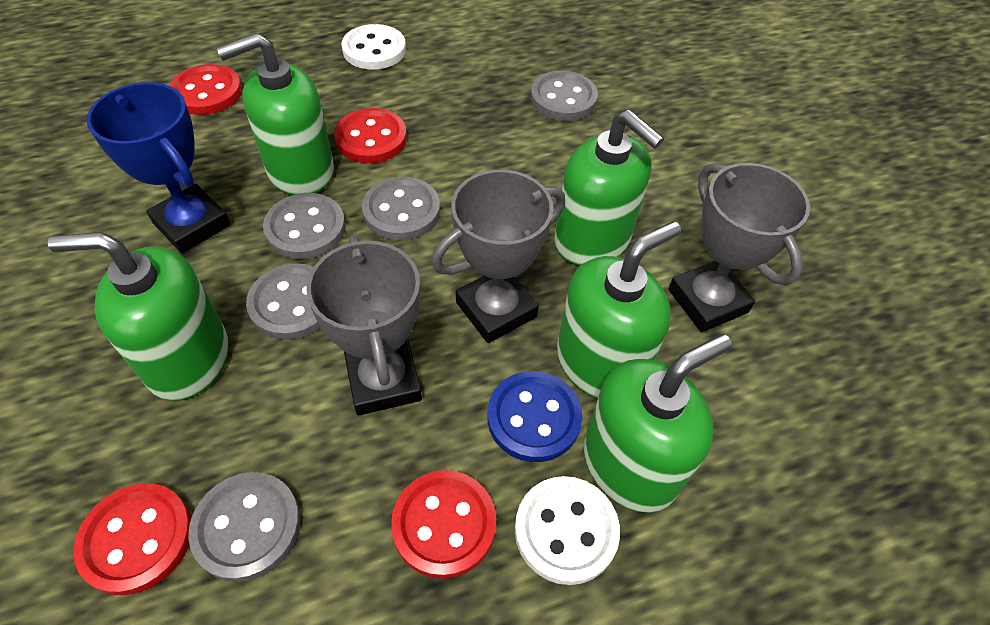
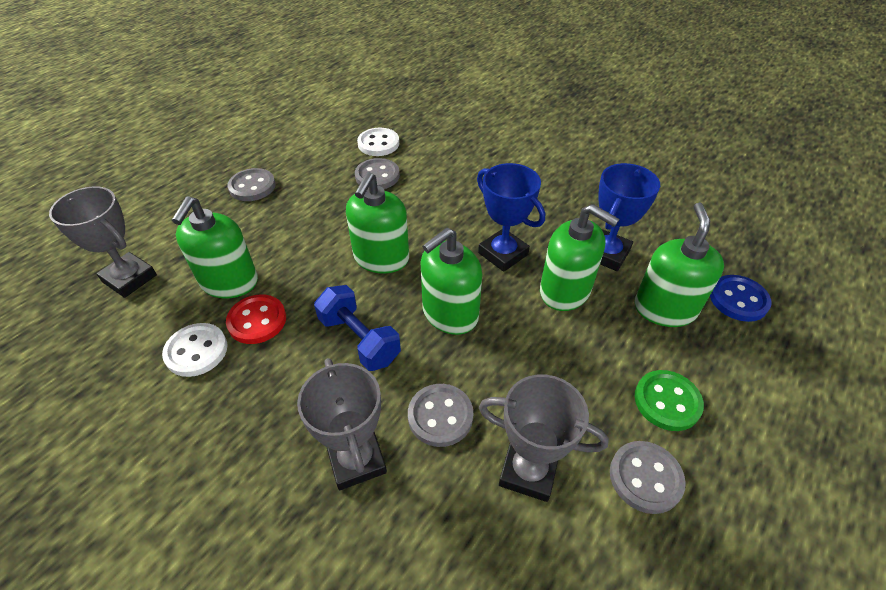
blue dumbbell: none = 0 -> [314,285,401,371] = 1
blue trophy: [86,82,231,253] = 1 -> [477,163,545,272] [599,163,660,271] = 2
green button: none = 0 -> [635,370,704,431] = 1
grey button: [188,472,301,582] [246,263,321,340] [263,193,346,259] [362,176,440,240] [531,71,598,121] = 5 -> [228,168,276,201] [355,158,400,189] [408,384,474,447] [610,441,686,514] = 4
red button: [73,483,191,595] [170,64,242,115] [334,108,407,163] [391,470,496,579] = 4 -> [226,294,286,344] = 1

